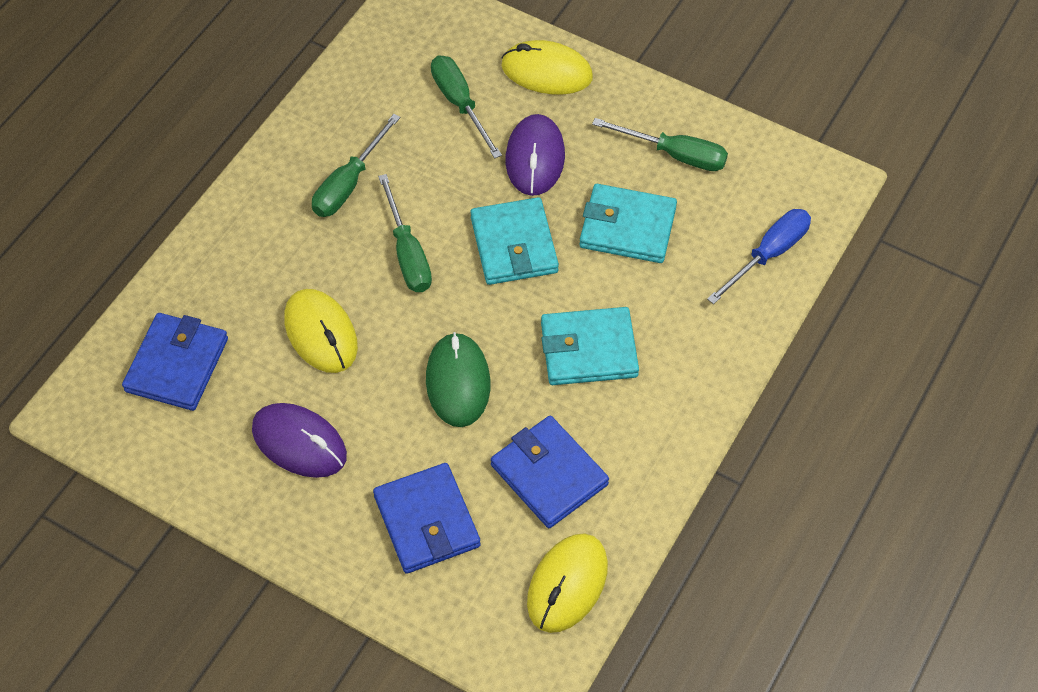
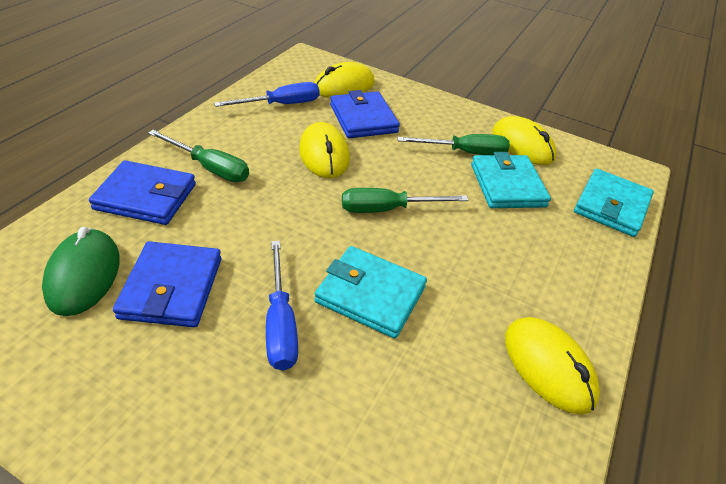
blue screwdriver: [707,209,811,304] = 1 -> [214,82,320,107] [266,241,298,371] = 2
green screwdriver: [312,114,400,217] [378,174,432,292] [431,55,502,159] [592,118,728,171] = 4 -> [148,130,249,182] [342,188,469,213] [397,134,510,155] = 3
purple mouse: [252,403,347,478] [506,114,565,196] = 2 -> none = 0
yellow mouse: [284,289,358,373] [502,40,593,95] [527,533,608,633] = 3 -> [299,122,350,178] [314,62,375,98] [492,116,557,165] [505,317,600,415] = 4

